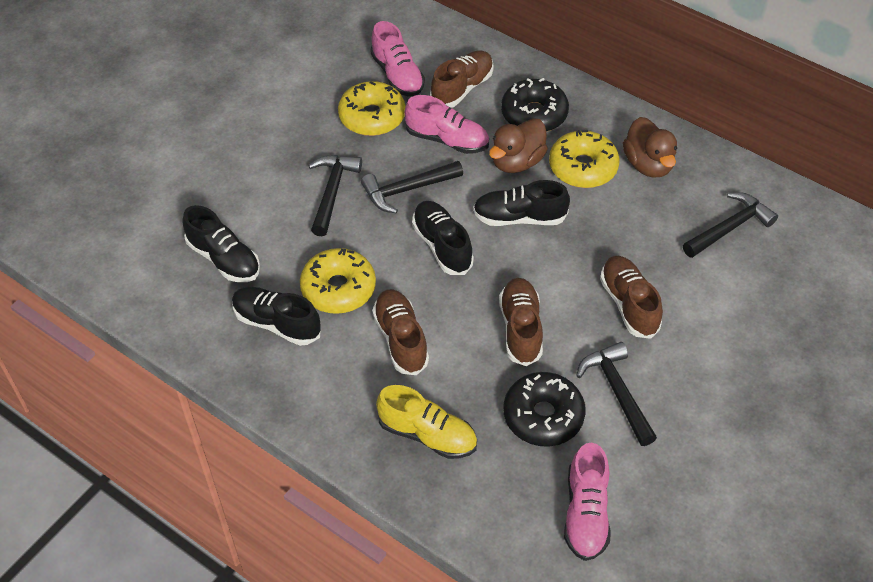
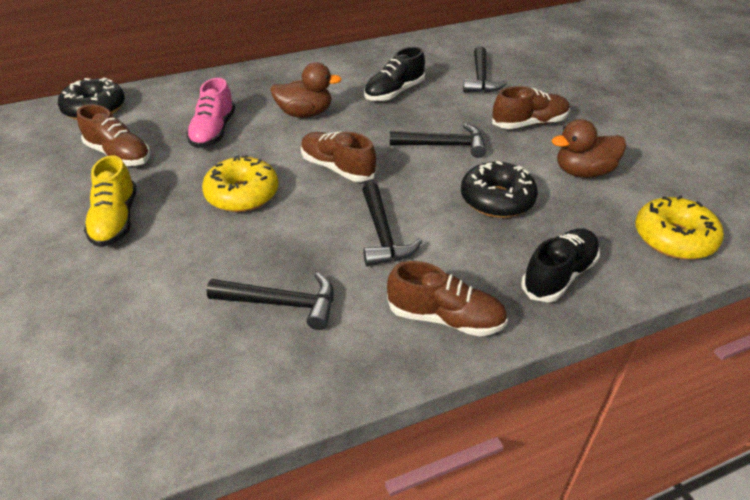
black shoe: [182,205,260,282] [232,287,321,346] [412,201,474,275] [473,180,570,226] = 4 -> [364,47,425,101] [521,229,600,302] = 2
pink shoe: [370,21,425,97] [404,95,489,154] [564,443,611,561] = 3 -> [186,78,235,148] = 1
yellow donut: [300,248,376,314] [338,81,406,136] [549,130,620,188] = 3 -> [202,155,278,212] [635,195,724,259] = 2

